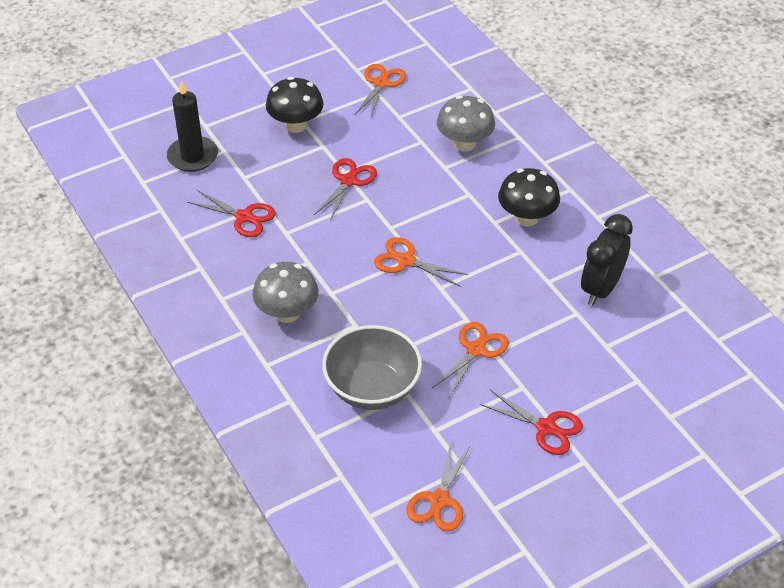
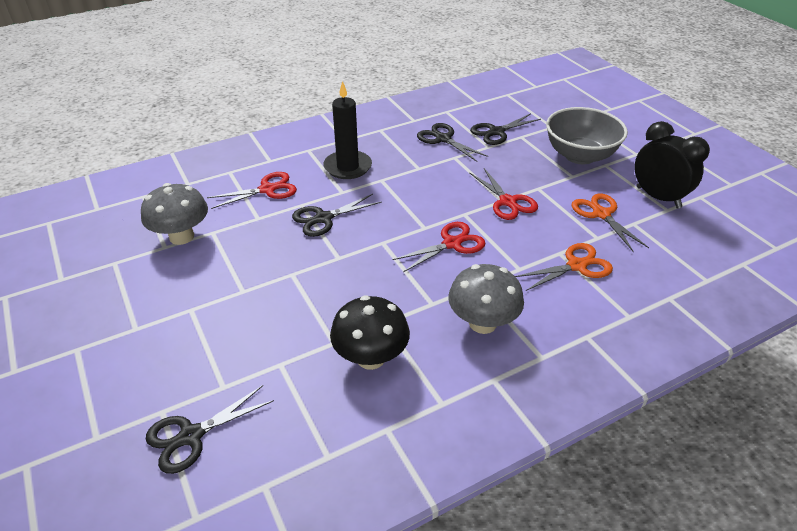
black mushroom: [266,77,324,133] [498,168,560,226] = 2 -> [330,295,410,370] = 1
black scissors: none = 0 -> [145,385,274,474] [292,194,382,237] [417,123,488,162] [470,114,541,145] = 4
orange scissors: [355,64,406,118] [374,237,468,286] [407,443,472,531] [432,322,509,398] = 4 -> [515,243,613,291] [572,193,649,252] = 2

